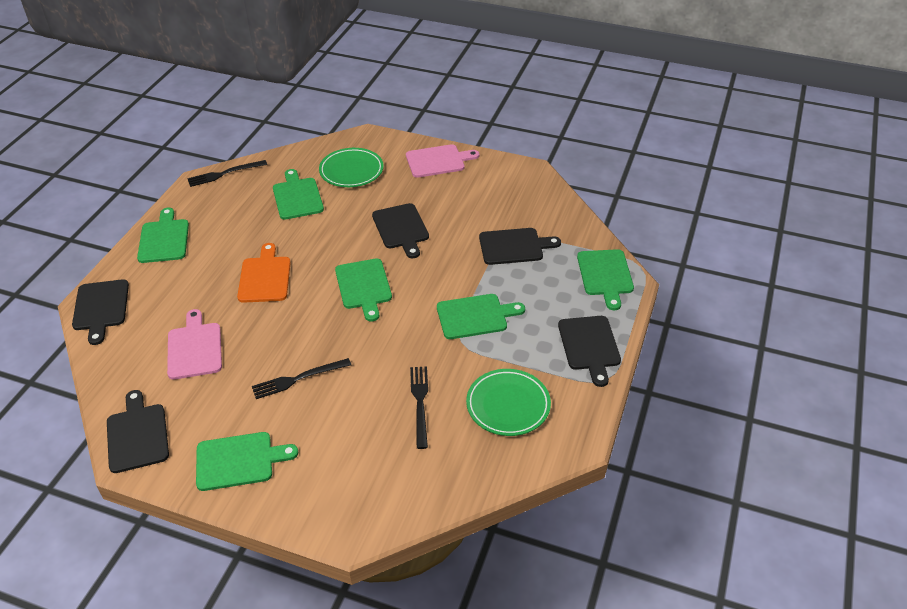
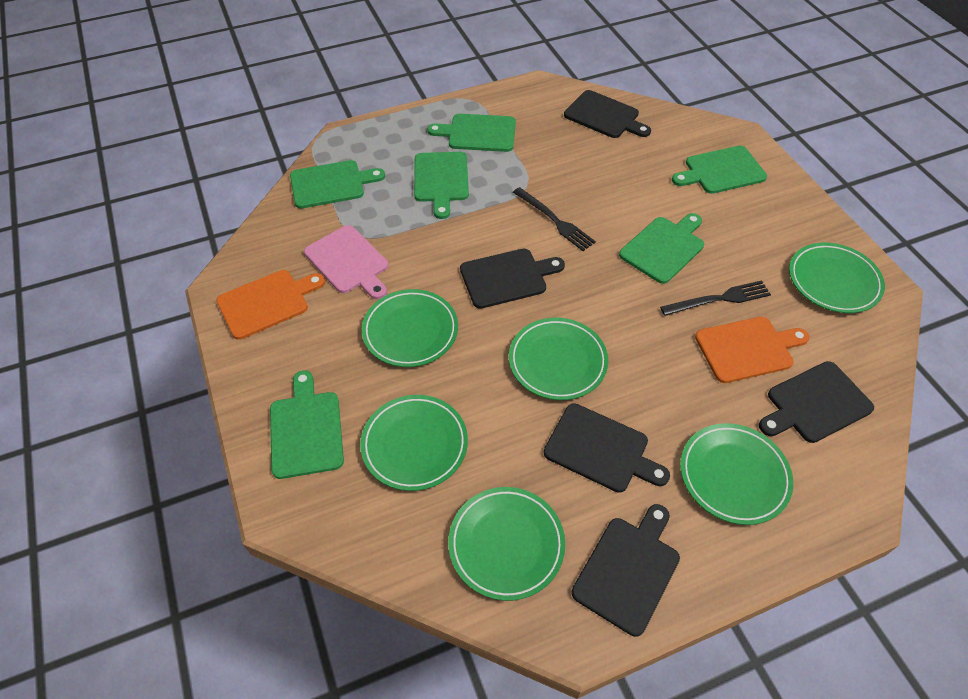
black fork: [187,160,267,187] [252,358,351,399] [410,366,428,449] = 3 -> [513,187,596,251] [660,281,771,316] = 2
green plate: [319,148,384,187] [466,369,551,436] = 2 -> [360,395,468,491] [362,289,458,367] [448,487,565,601] [509,318,608,400] [680,423,793,525] [789,243,885,313] = 6
orange cutting board: [237,243,291,303] = 1 -> [216,270,325,340] [695,317,809,383] = 2
pink cutting board: [167,309,222,380] [406,144,479,178] = 2 -> [304,225,388,299] = 1

